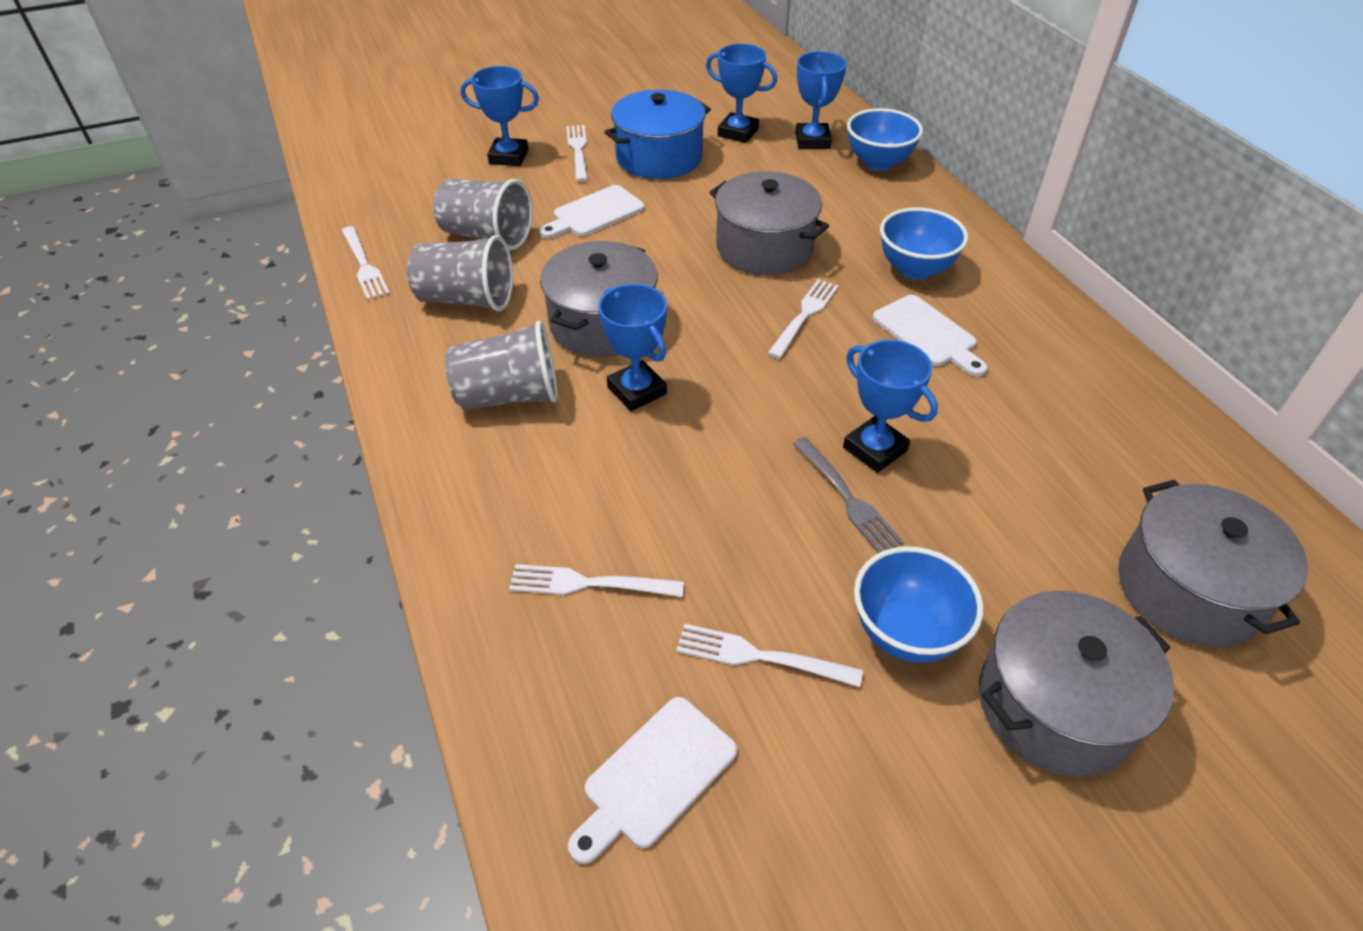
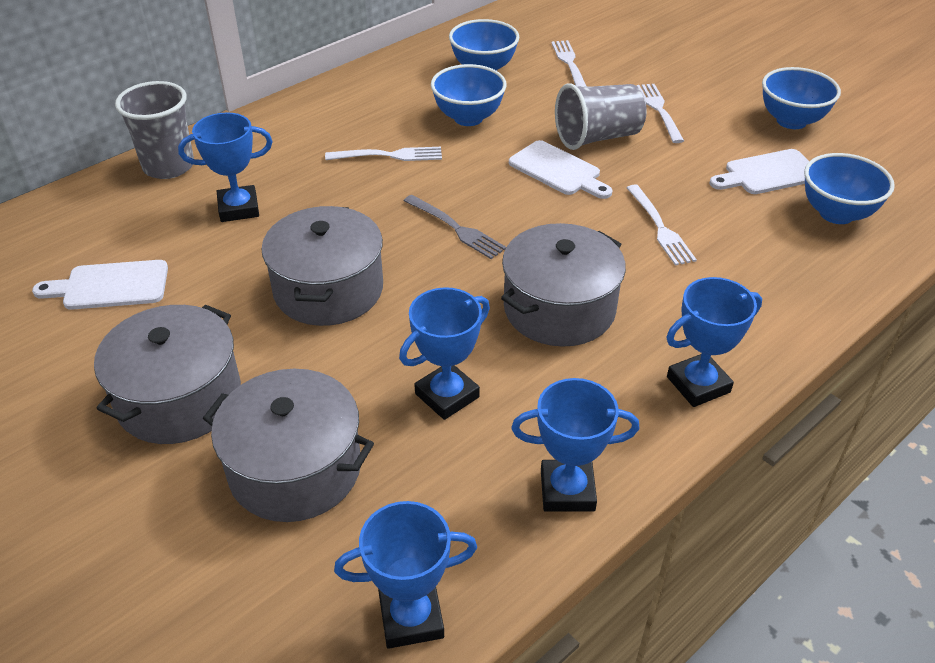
blue bowl: [847,108,923,171] [854,546,984,663] [880,207,968,280] = 3 -> [431,64,507,126] [449,19,519,71] [762,67,841,129] [804,153,895,224] = 4
blue pot: [605,89,711,179] = 1 -> none = 0
grey cup: [407,235,513,311] [433,178,533,250] [445,321,558,410] = 3 -> [115,81,194,179] [555,83,647,150] = 2
white fork: [342,226,390,300] [509,564,684,597] [566,125,588,182] [676,623,863,687] [767,279,839,359] = 5 -> [325,147,442,161] [551,40,586,86] [626,184,697,266] [637,84,684,143] = 4

